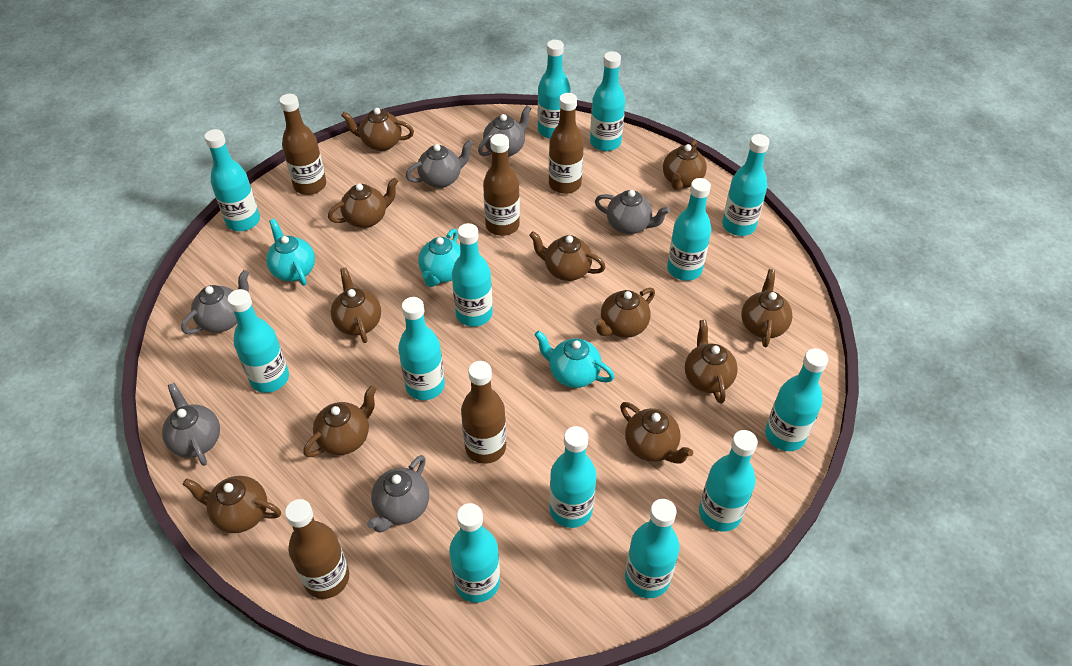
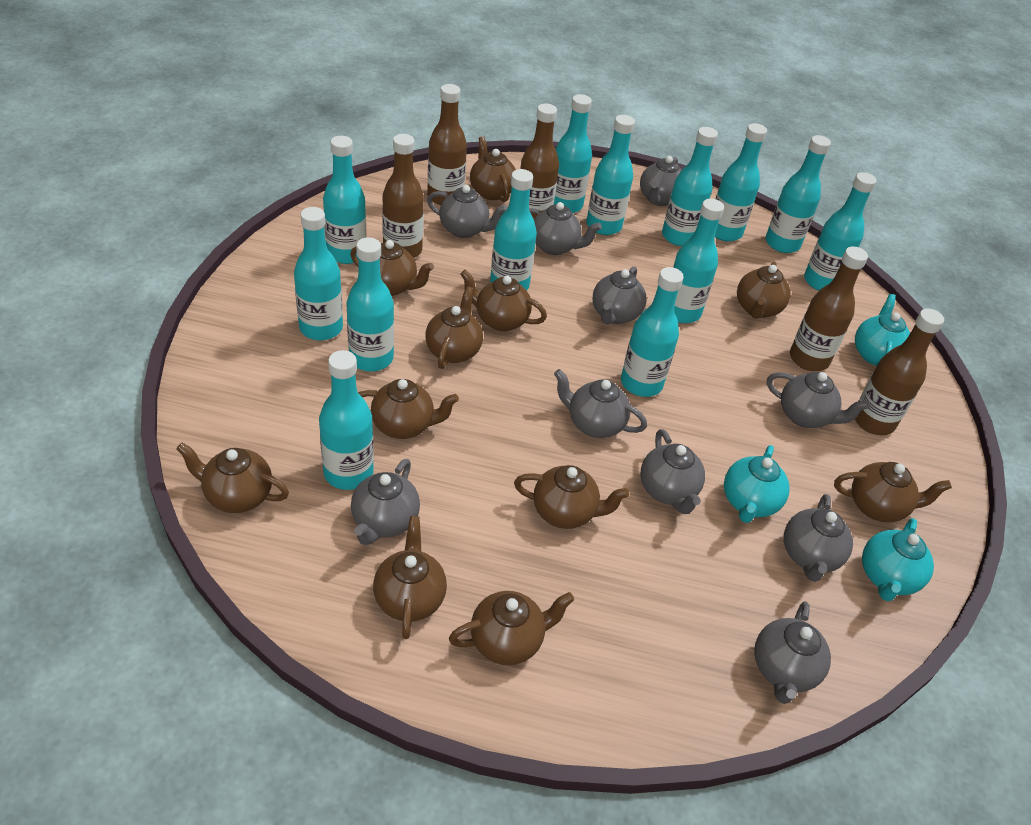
grey teapot: [162,383,220,466] [181,270,249,334] [367,455,429,533] [406,139,473,188] [478,105,531,157] [595,190,670,234] = 6 -> [351,459,420,545] [427,185,507,238] [529,202,602,255] [554,369,647,438] [592,266,646,324] [640,156,681,206] [640,429,705,514] [754,601,831,704] [767,372,870,428] [784,494,853,582] = 10

